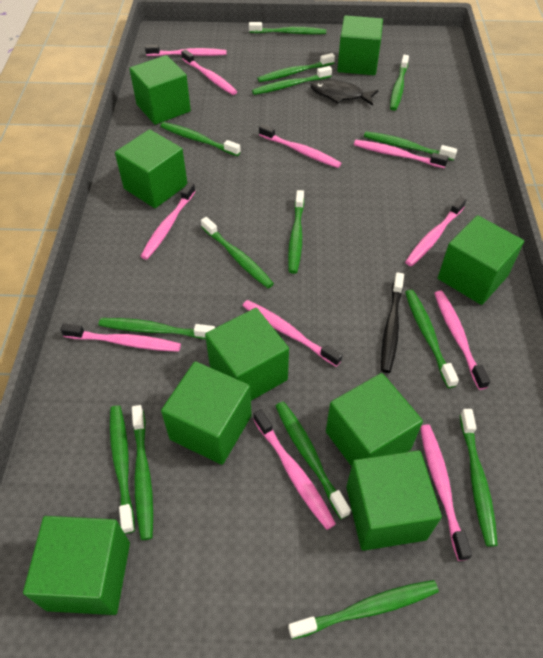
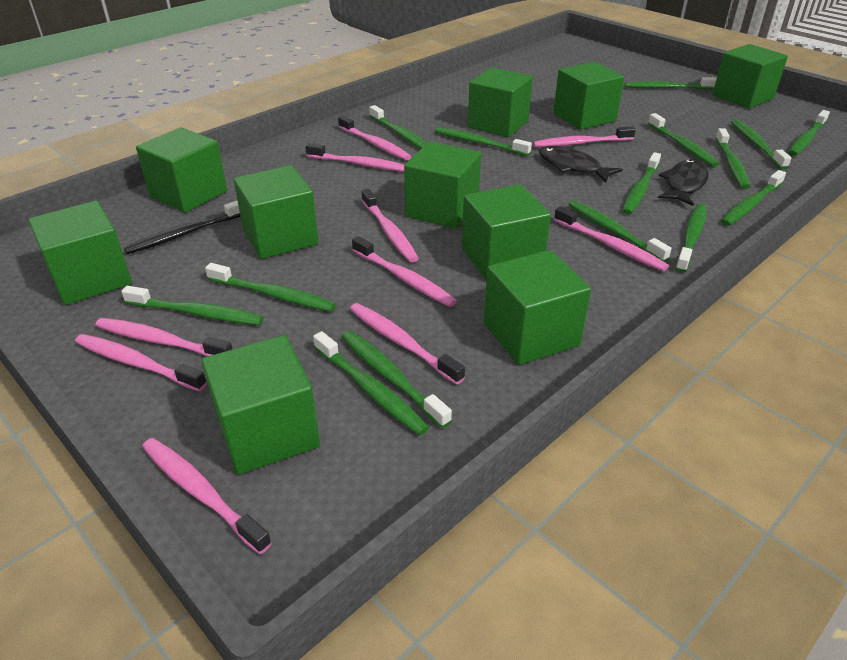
black fish: [311,79,378,106] = 1 -> [539,146,623,182] [658,159,709,206] = 2
green cube: [23,516,130,615] [115,129,187,208] [129,55,191,125] [161,361,252,465] [205,308,289,401] [326,373,423,467] [337,15,383,75] [346,450,442,551] [438,215,524,305] = 9 -> [28,201,132,305] [136,127,227,213] [202,335,320,475] [234,165,319,259] [404,142,481,229] [462,184,551,281] [468,68,533,137] [484,250,591,365] [553,62,624,130] [713,44,788,108] = 10
pink toothbrush: [60,323,181,352] [140,182,195,260] [145,45,226,56] [181,50,237,95] [243,300,342,367] [253,409,336,530] [259,124,341,168] [354,140,449,168] [405,197,466,266] [420,425,472,561] [434,291,490,390] = 11 -> [75,334,207,392] [95,318,232,357] [142,438,272,554] [305,143,404,172] [338,116,412,160] [350,303,465,385] [352,236,457,307] [362,189,419,263] [533,126,636,147] [554,206,669,271] = 10

